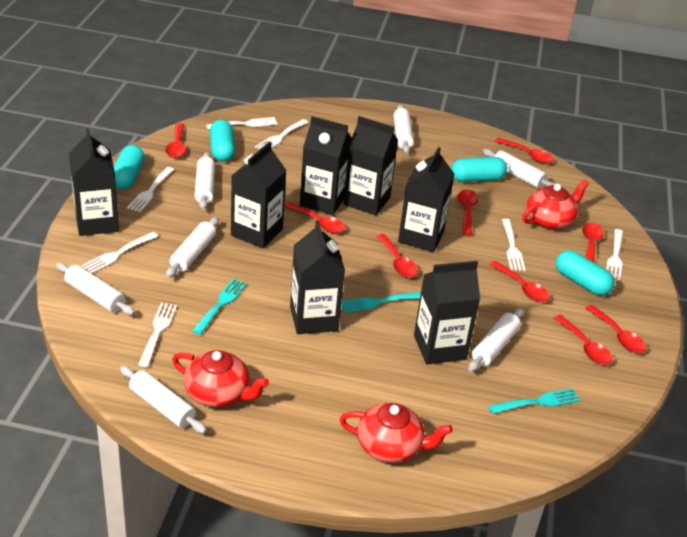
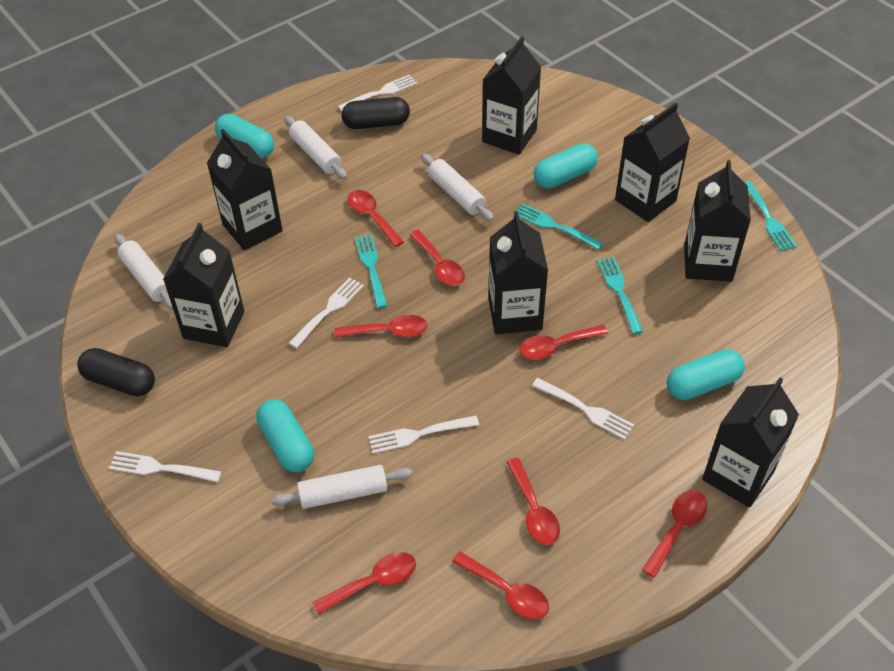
black capsule: none = 0 -> [77,348,155,396] [342,97,410,129] = 2
red spoon: [165,123,186,158] [284,202,345,233] [376,234,418,278] [457,190,478,235] [489,261,550,302] [495,138,554,163] [554,315,613,365] [582,223,604,262] [585,305,646,353] = 9 -> [312,552,416,615] [334,315,428,338] [348,190,404,247] [409,230,465,286] [452,551,549,619] [506,458,560,545] [519,325,608,360] [642,490,707,578] = 8
red teapot: [172,350,269,407] [339,403,453,463] [522,180,589,229] = 3 -> none = 0
turquoise fork: [192,279,247,335] [341,292,421,312] [488,388,580,414] = 3 -> [355,234,388,308] [516,204,603,250] [597,257,643,334] [744,181,797,251] = 4
white fork: [82,232,158,274] [127,167,174,212] [138,303,177,367] [206,117,278,129] [255,119,308,149] [502,219,526,271] [606,229,623,280] = 7 -> [109,451,221,482] [289,278,364,348] [338,75,417,112] [368,415,479,454] [532,378,634,440] = 5
white rolling pin: [56,262,135,315] [120,366,207,434] [166,217,219,278] [194,152,215,210] [393,105,414,154] [468,308,523,372] [482,149,555,189] = 7 -> [115,234,173,310] [271,465,413,509] [284,116,347,180] [421,154,494,221] = 4

